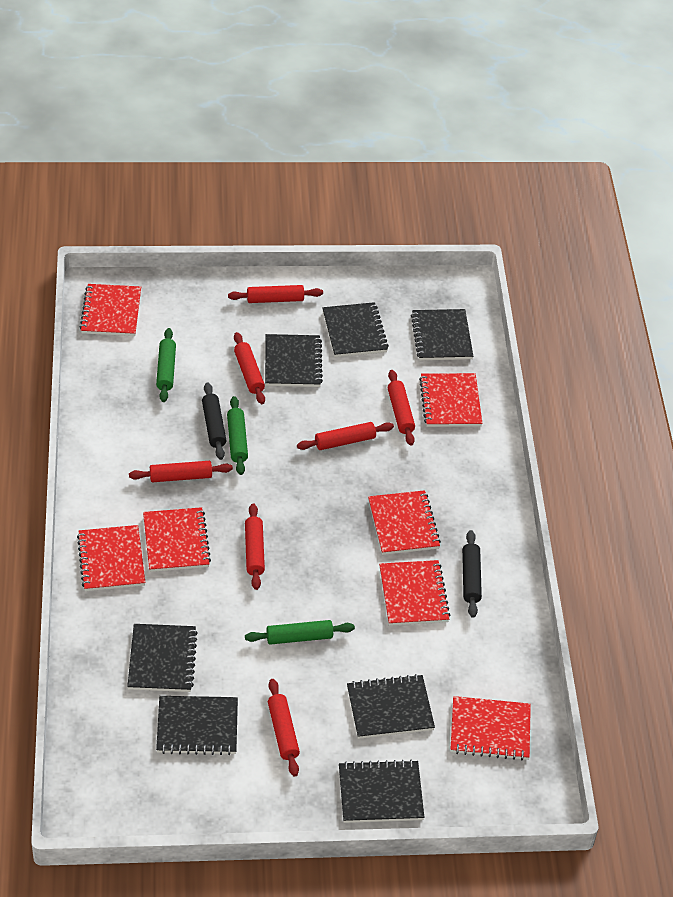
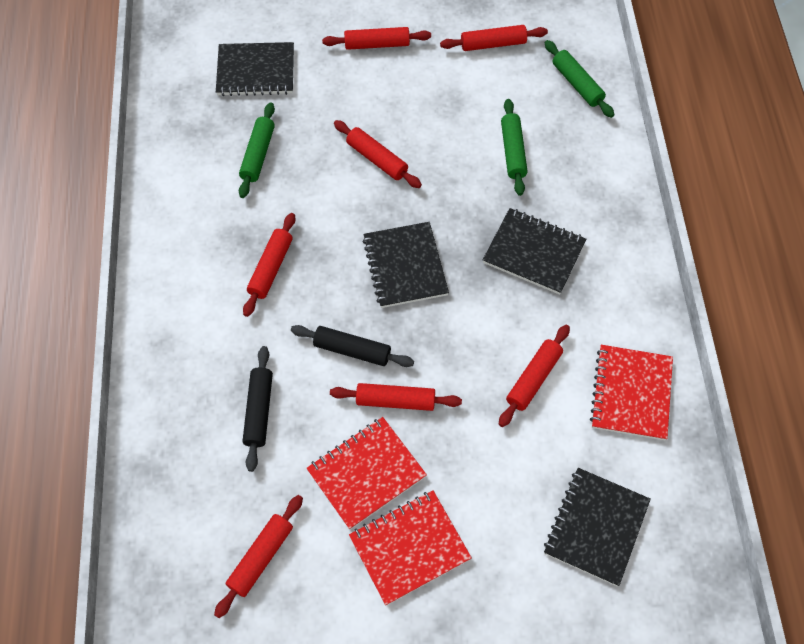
black notebook: [127,624,198,692] [156,696,238,755] [265,334,323,387] [322,302,389,357] [339,760,424,823] [347,674,435,739] [411,309,473,361] = 7 -> [216,42,294,96] [363,222,449,308] [483,208,586,295] [544,468,651,586] = 4
red notebook: [77,525,145,591] [80,284,141,336] [143,507,211,572] [368,490,441,555] [379,560,450,626] [419,373,482,427] [451,696,531,760] = 7 -> [307,417,427,530] [349,490,472,605] [590,345,673,440] = 3

